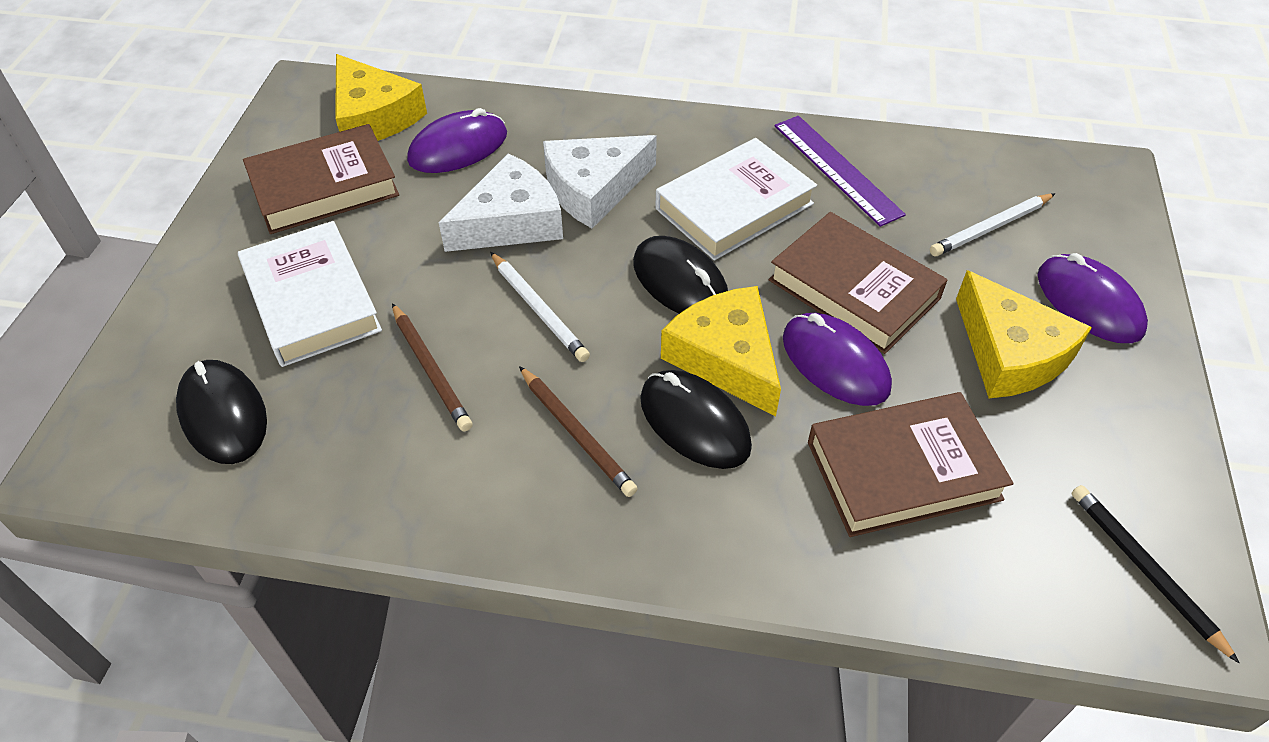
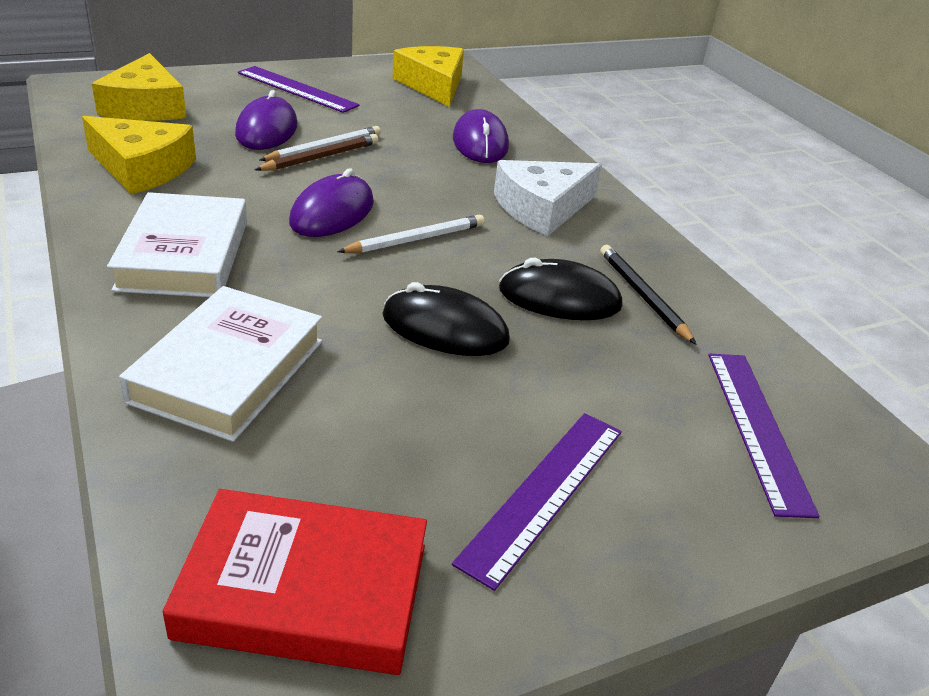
black mouse: [176,360,267,464] [633,236,728,314] [640,370,752,469] = 3 -> [382,282,510,356] [499,258,623,320] = 2
brown book: [243,124,399,234] [769,212,948,354] [808,392,1014,537] = 3 -> none = 0
brown pencil: [392,303,473,431] [519,366,638,497] = 2 -> [255,134,379,171] = 1
purple ruler: [775,116,906,227] = 1 -> [238,66,360,113] [452,413,622,591] [708,354,820,518] = 3
red book: none = 0 -> [163,489,427,675] = 1
white cheese: [439,153,563,252] [543,135,657,228] = 2 -> [494,160,602,236] = 1

